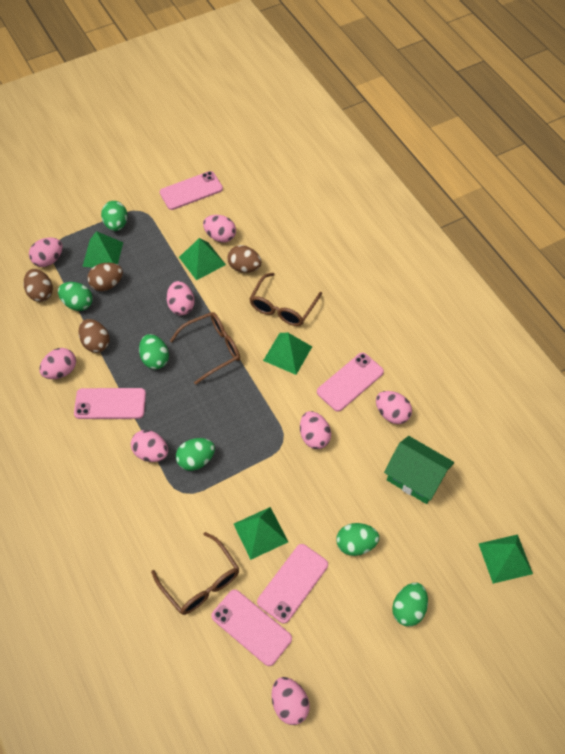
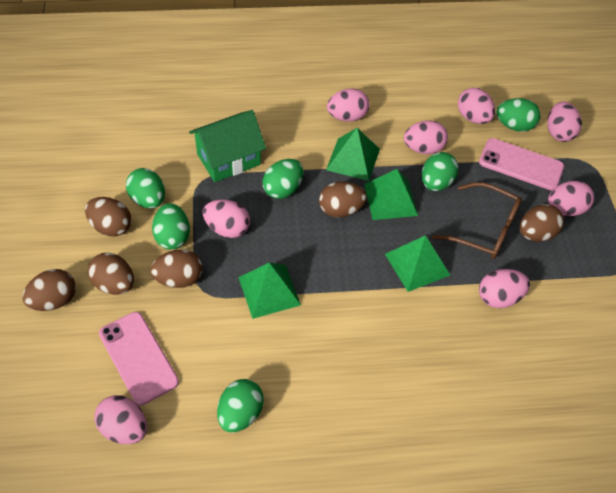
brown egg: [24,269,53,302] [78,319,110,353] [87,263,123,291] [228,245,262,273] = 4 -> [22,269,76,311] [85,197,132,237] [88,253,134,295] [150,249,202,288] [319,181,367,218] [520,204,564,242] = 6
brown glasses: [151,532,239,615] [170,312,240,384] [249,273,322,326] = 3 -> [432,182,522,259] = 1
green pyramid: [82,231,123,268] [179,238,226,280] [234,507,288,560] [263,333,312,375] [479,534,533,584] = 5 -> [238,263,301,319] [326,128,380,181] [364,169,418,220] [385,235,450,292] = 4
pink phone: [74,388,146,419] [160,171,223,210] [211,589,292,666] [257,544,328,624] [317,352,384,412] = 5 -> [99,312,179,405] [479,138,564,190] = 2

